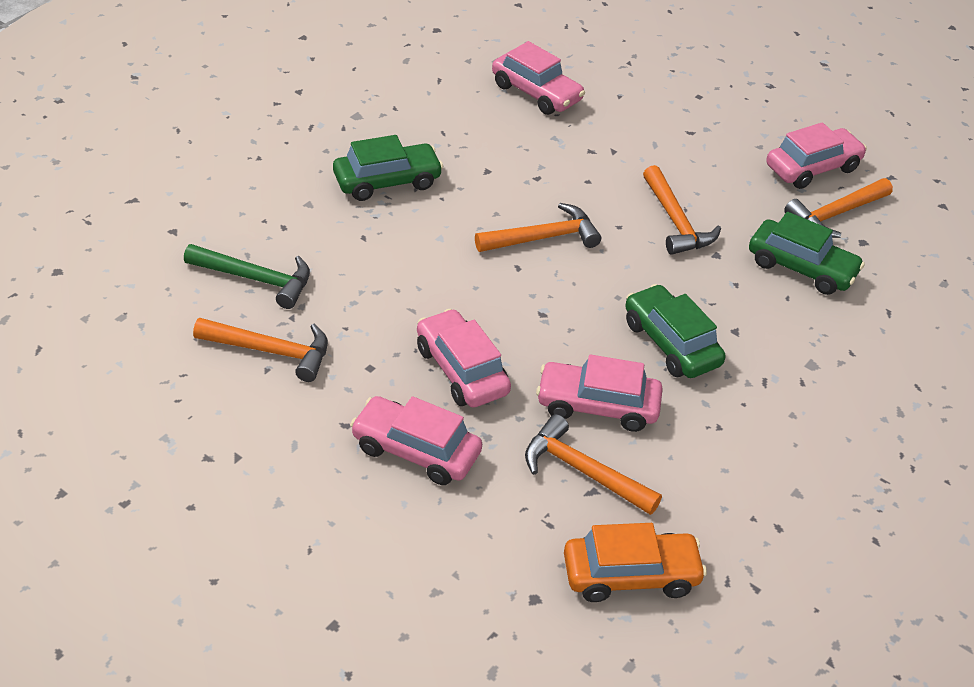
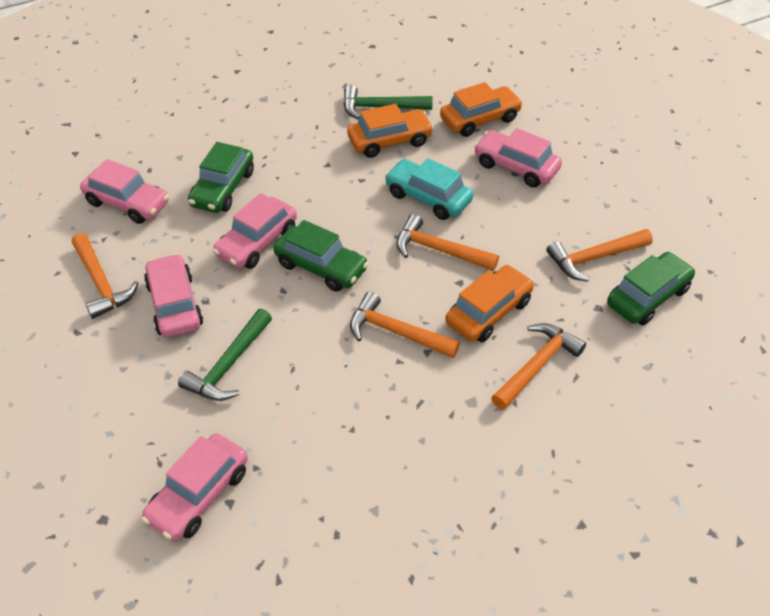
green hammer: [184,244,310,309] = 1 -> [178,309,272,401] [344,85,433,120] = 2
orange car: [564,523,707,602] = 1 -> [347,104,434,158] [440,82,523,137] [445,265,534,342] = 3
turquoise car: none = 0 -> [385,158,473,220] = 1

